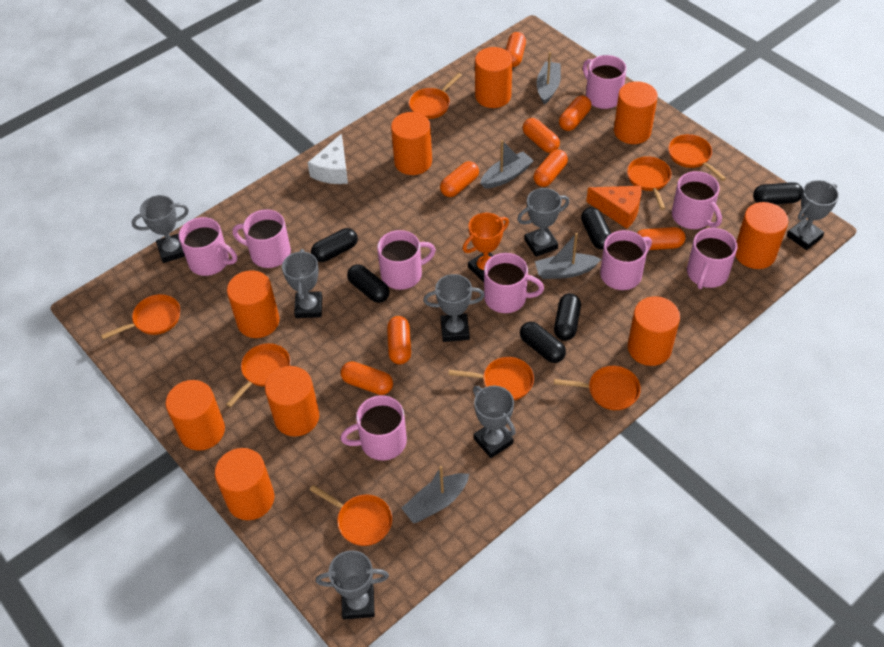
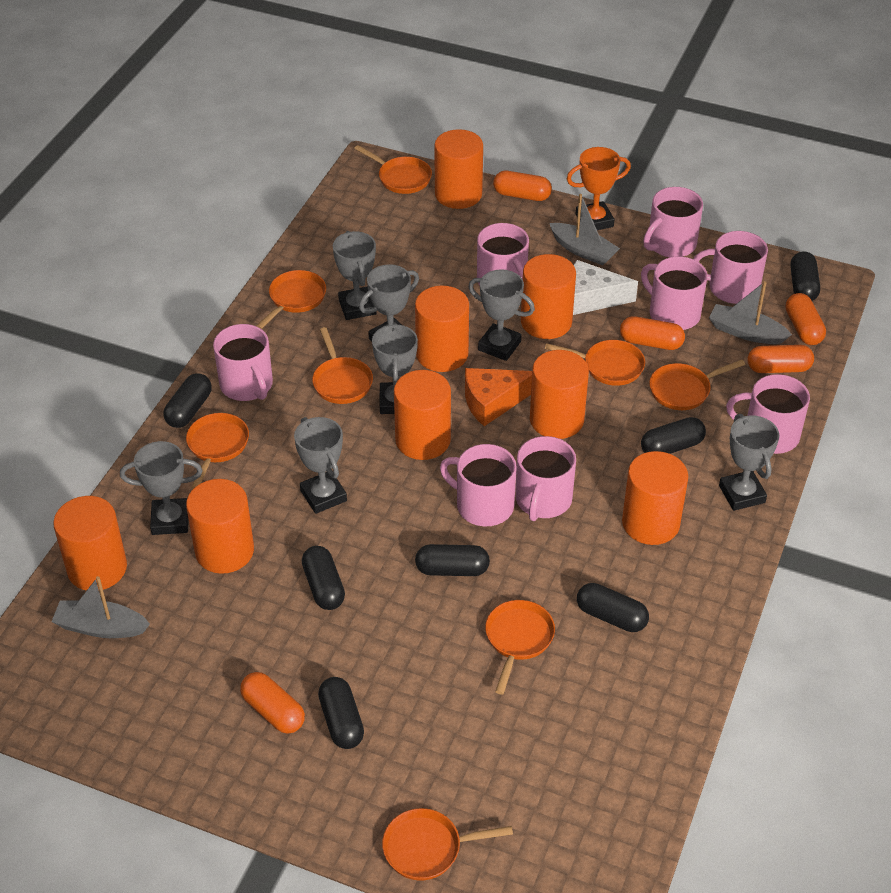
black capsule: [311,228,358,262] [347,264,389,303] [520,322,566,363] [554,293,581,341] [581,207,612,250] [753,182,803,204] = 6 -> [163,373,212,428] [302,546,345,610] [318,677,364,749] [415,544,490,576] [577,583,649,632] [641,417,706,454] [790,251,820,301] = 7
grey boat: [401,466,469,523] [480,140,534,189] [535,233,601,279] [537,52,561,104] = 4 -> [51,576,150,638] [549,194,620,265] [709,281,792,344] = 3
orange capsule: [341,361,393,395] [387,316,411,364] [440,161,479,197] [506,32,526,67] [523,118,560,153] [533,149,568,187] [559,96,591,131] [637,227,686,250] = 8 -> [240,672,305,734] [493,171,552,201] [620,316,685,350] [748,345,814,373] [786,293,826,345] = 5
orange cylinder: [166,380,225,451] [215,448,274,520] [227,270,280,338] [265,366,319,437] [391,112,432,175] [475,47,512,108] [614,81,658,144] [628,296,680,366] [735,202,788,269] = 9 -> [53,496,127,591] [186,479,254,574] [394,370,451,460] [415,285,469,372] [434,129,483,209] [521,254,576,339] [530,350,589,439] [622,451,688,545] = 8
pink mug: [179,217,237,276] [232,209,291,268] [340,396,407,460] [377,230,436,290] [484,253,544,313] [583,55,627,109] [600,230,652,290] [672,171,722,229] [687,228,737,289] = 9 -> [213,324,273,401] [440,444,517,527] [477,223,529,286] [515,436,576,521] [641,256,708,330] [643,187,703,257] [694,231,768,304] [726,374,810,454] = 8

